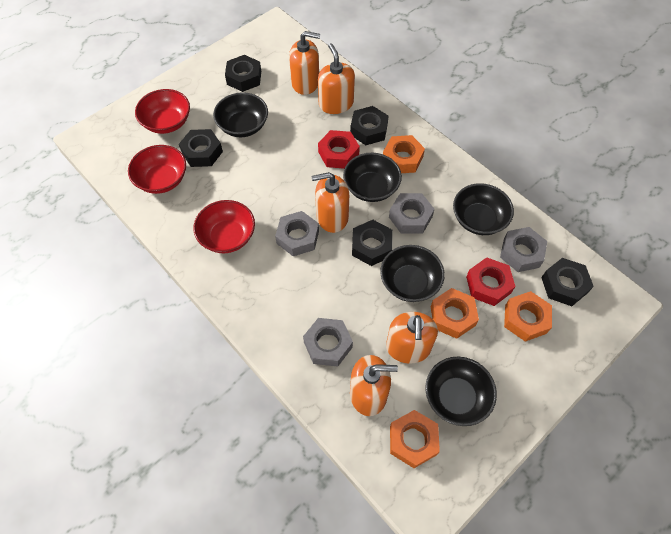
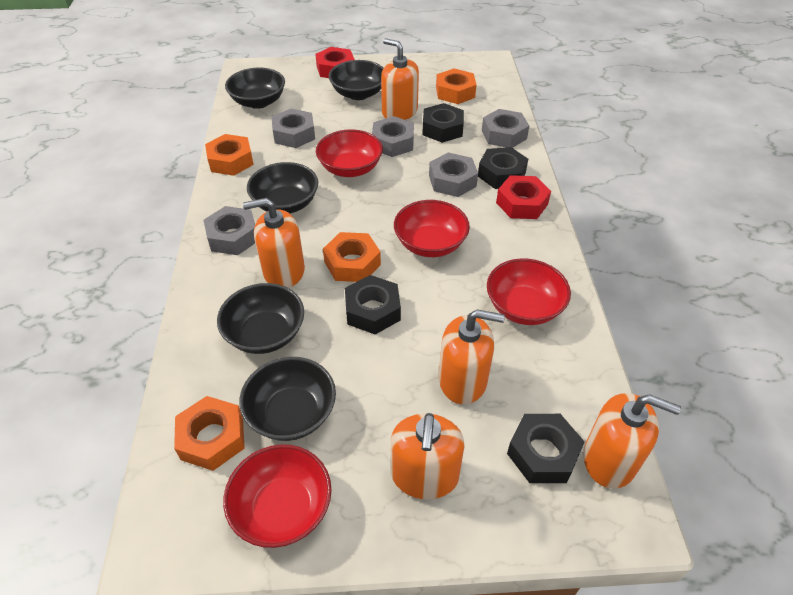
black nut: [179,129,223,167] [225,55,261,92] [350,106,389,145] [352,220,392,266] [541,258,594,306] = 5 -> [345,275,401,335] [422,103,464,143] [478,147,528,189] [507,414,584,483] = 4
grey nut: [275,211,319,256] [303,318,353,367] [389,193,435,234] [500,227,547,272] = 4 -> [203,206,255,255] [272,109,315,148] [372,116,414,157] [429,152,478,197] [482,109,529,148] = 5
red bowl: [128,145,186,194] [135,89,190,134] [194,200,255,253] = 3 -> [223,444,331,548] [316,129,383,177] [394,200,470,257] [487,258,571,325] = 4

